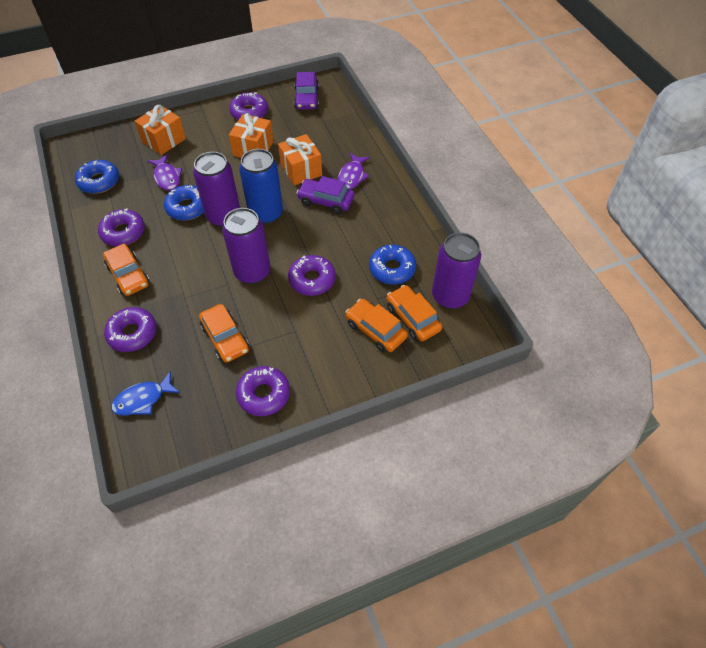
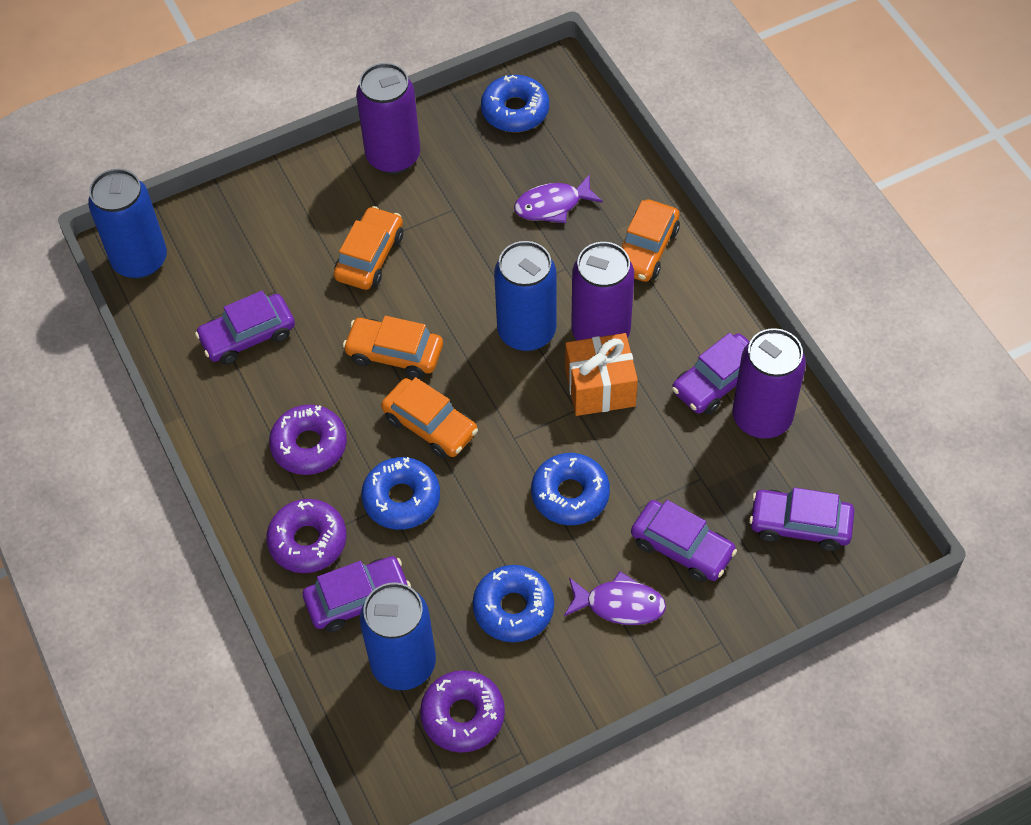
blue can: [239,149,283,224] = 1 -> [88,169,167,279] [360,582,436,690] [494,241,556,352] = 3
blue donut: [75,160,119,194] [164,185,204,221] [369,245,416,284] = 3 -> [361,457,440,530] [473,565,554,642] [481,75,549,132] [531,453,610,525] = 4
blue fish: [111,371,180,415] = 1 -> none = 0
orange gift: [135,105,186,155] [229,113,274,158] [278,134,322,186] = 3 -> [565,333,638,416] = 1
purple car: [294,72,319,110] [297,176,355,214] = 2 -> [195,291,295,365] [303,556,411,632] [631,500,737,583] [672,333,750,415] [749,487,854,551] = 5
purple donut: [98,208,145,246] [104,307,157,352] [229,92,268,120] [236,366,290,416] [288,255,336,296] = 5 -> [267,499,347,573] [269,404,347,475] [420,670,505,753] = 3

